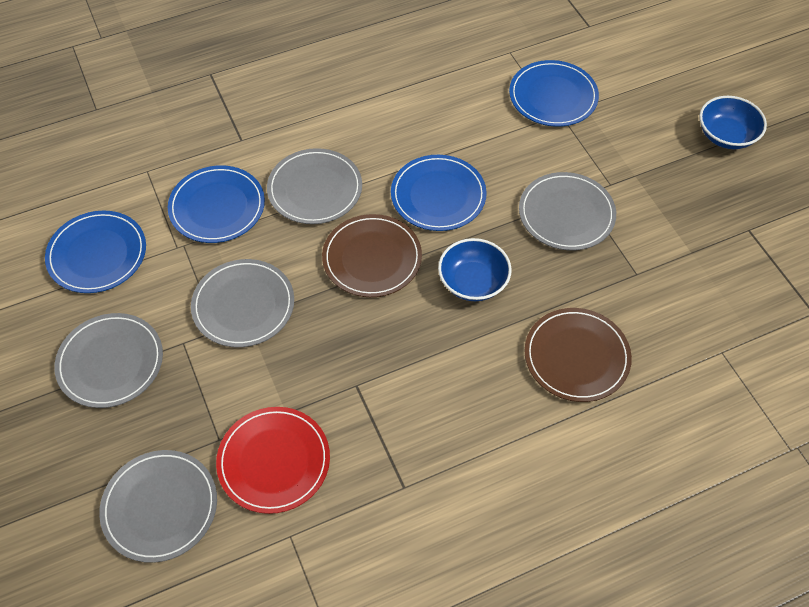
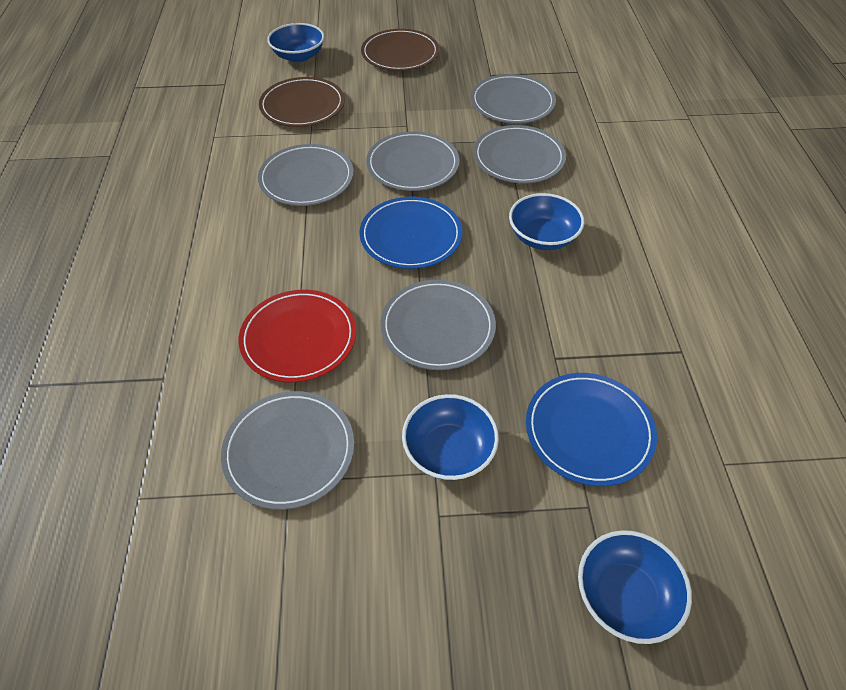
blue bowl: [438,238,512,301] [699,96,767,149] = 2 -> [267,23,325,62] [402,394,499,480] [509,193,584,250] [578,530,692,644] = 4
blue plate: [45,210,146,293] [168,165,265,243] [391,155,487,231] [509,60,599,127] = 4 -> [359,197,462,269] [526,373,657,486] = 2
grey plate: [54,313,163,408] [99,450,217,563] [191,259,294,347] [267,148,362,224] [519,172,616,250] = 5 -> [221,391,354,510] [258,144,354,206] [366,131,460,191] [380,280,496,370] [471,74,556,124] [473,125,566,183] = 6

